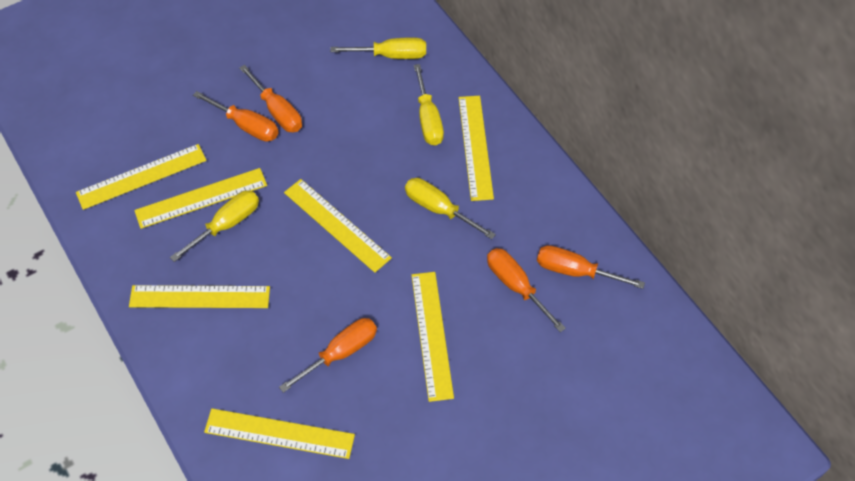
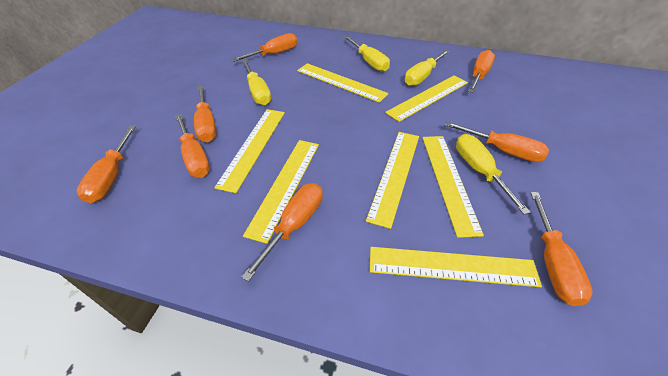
orange screwdriver: [193,91,279,142] [240,65,302,132] [279,318,377,393] [487,248,566,332] [537,245,645,289] = 5 -> [77,126,136,203] [175,114,210,178] [194,86,217,142] [231,33,297,62] [242,183,323,282] [445,122,549,162] [468,50,495,93] [530,192,593,306] = 8

